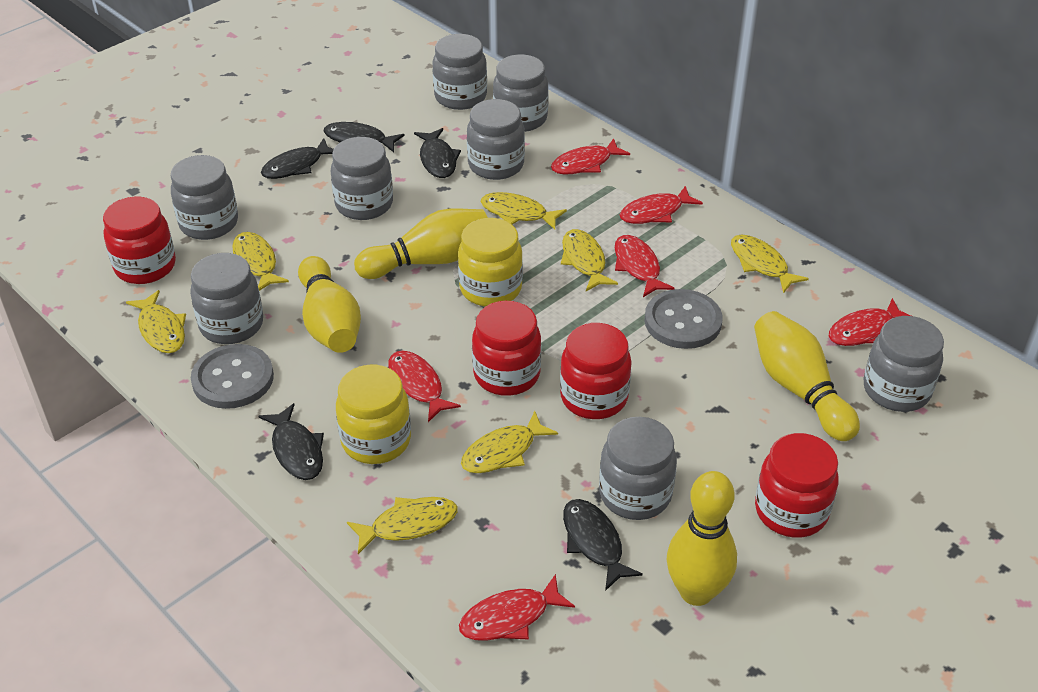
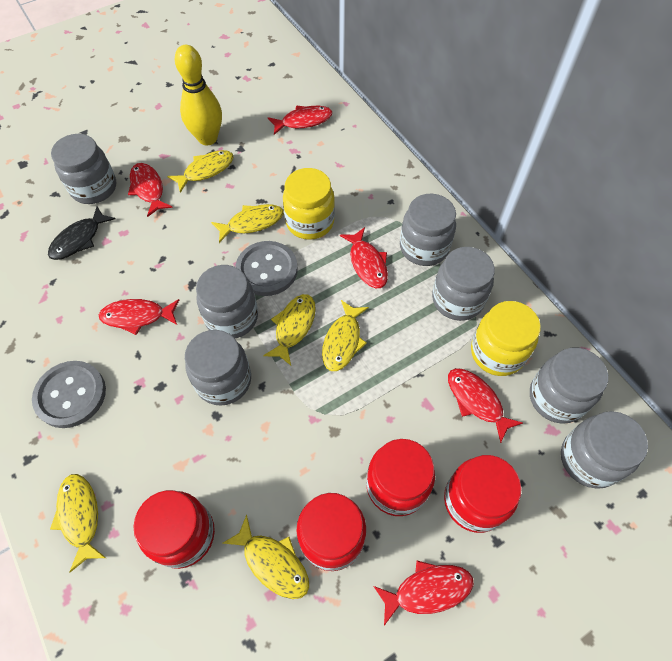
black fish: [258,403,324,480] [261,138,334,179] [324,122,405,152] [414,128,461,178] [563,499,643,591] = 5 -> [48,206,115,260] = 1
grey jar: [171,155,238,240] [190,253,263,344] [330,137,393,220] [432,34,487,110] [467,99,525,180] [493,54,549,132] [599,417,677,520] [864,316,944,412] = 8 -> [51,134,116,204] [185,330,251,406] [196,265,258,338] [400,194,456,266] [432,247,495,321] [530,348,608,424] [561,411,648,489] = 7
yellow bowling pin: [298,256,361,353] [354,209,488,279] [667,471,737,606] [754,311,860,441] = 4 -> [175,45,222,145] = 1
yellow fish: [126,290,186,353] [232,232,289,291] [347,497,458,554] [461,411,558,473] [481,192,567,230] [561,229,618,291] [731,235,809,293] = 7 -> [50,474,106,572] [167,150,234,193] [211,204,284,243] [223,515,309,599] [263,294,316,365] [322,300,369,371] = 6

